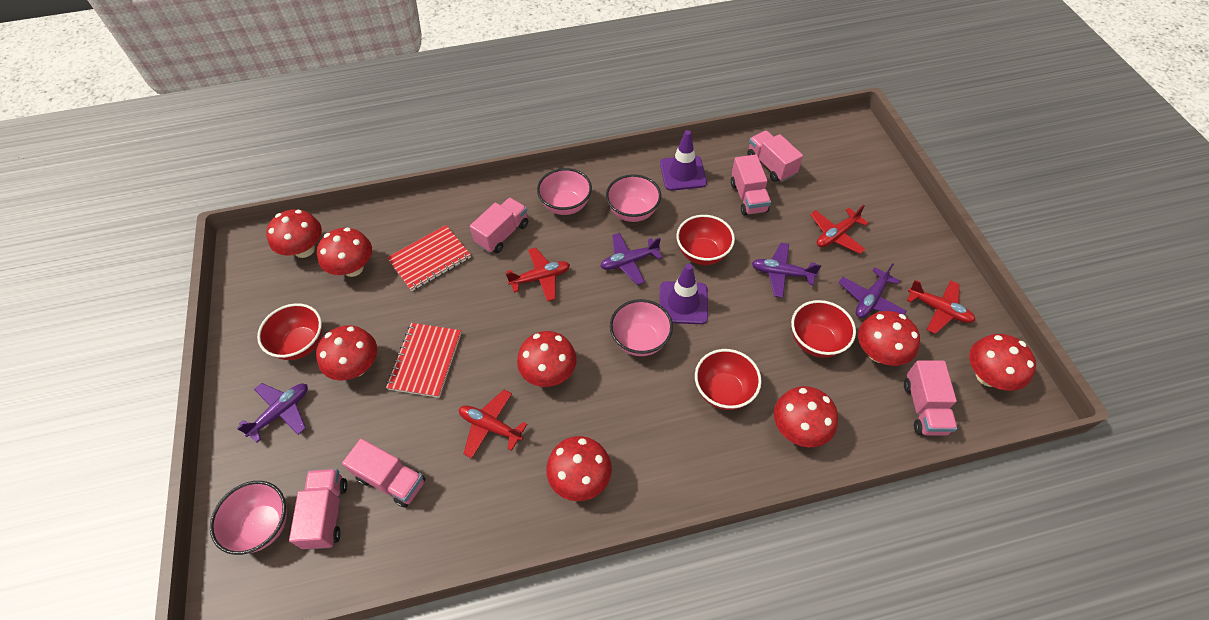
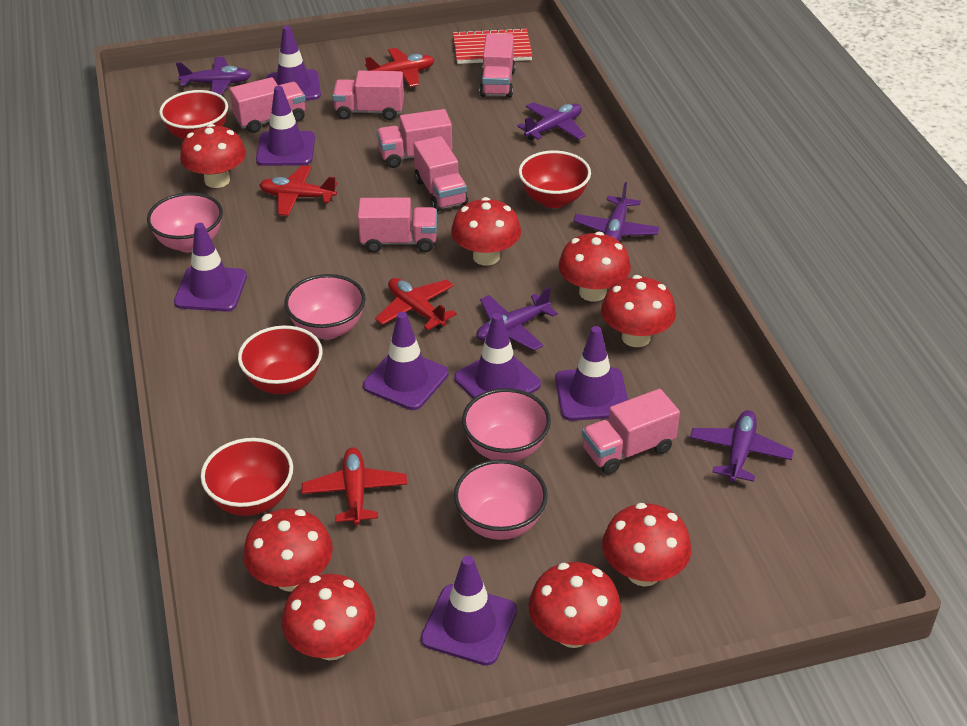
pink truck: [289,469,347,549] [342,439,425,508] [470,198,528,253] [731,155,771,216] [747,130,803,182] [904,360,957,436] = 6 -> [230,77,306,133] [332,71,404,120] [358,197,437,253] [377,109,452,168] [413,136,468,212] [480,33,515,98] [582,389,680,475] = 7
purple plane: [237,383,308,443] [600,233,662,285] [752,243,821,298] [839,263,907,318] = 4 -> [176,57,251,95] [477,287,558,351] [517,102,586,140] [573,182,660,241] [690,410,794,483] = 5
purple traffic cone: [659,264,708,324] [660,130,707,191] = 2 -> [174,223,247,312] [256,86,315,166] [266,25,321,101] [363,312,449,410] [421,555,517,665] [454,313,541,399] [555,326,628,421] = 7
red notebook: [386,323,461,398] [387,225,471,291] = 2 -> [453,28,532,64] = 1

